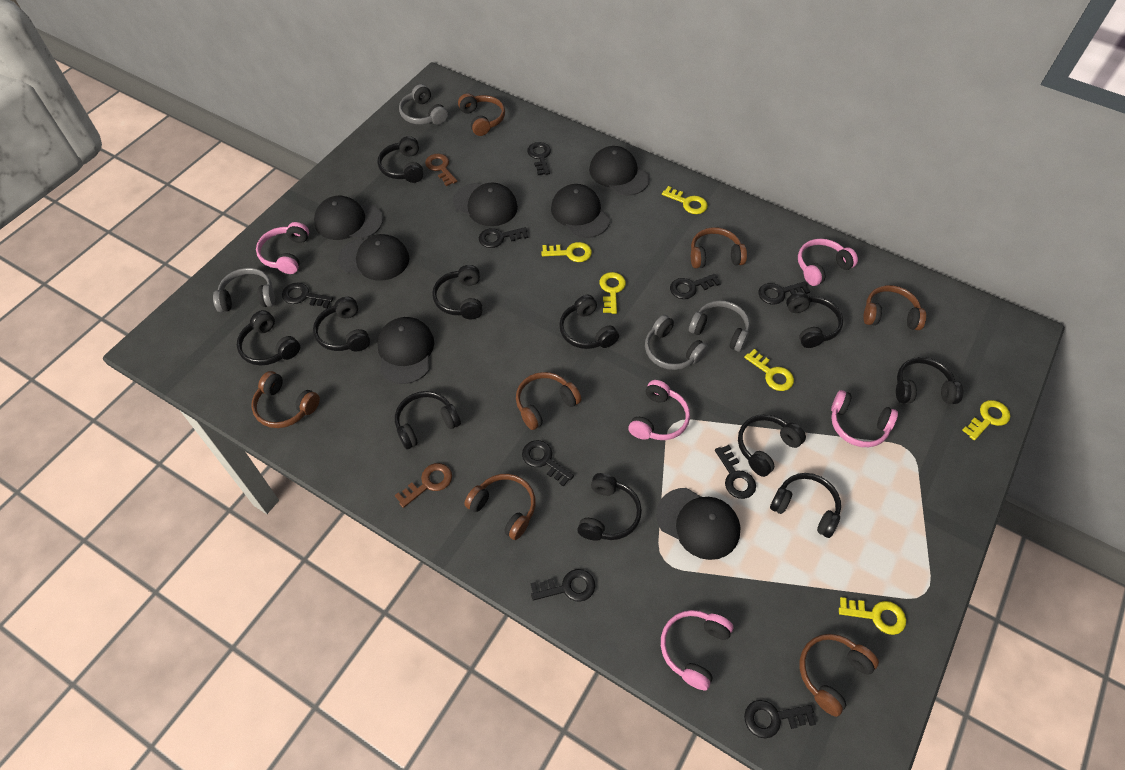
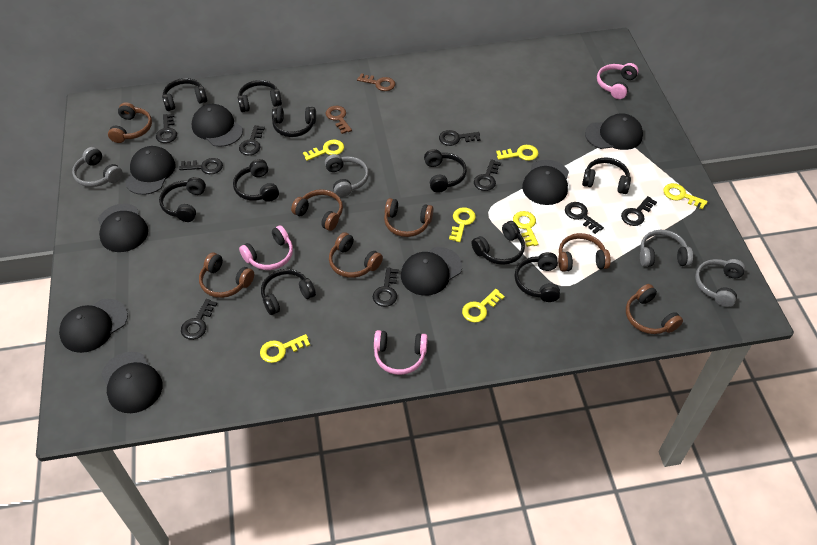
black cap: [314,196,383,240] [338,234,409,281] [377,317,434,384] [453,182,518,226] [551,184,610,238] [589,146,649,196] [656,488,740,560] = 7 -> [59,299,128,353] [98,204,148,252] [101,352,162,413] [125,146,176,195] [192,104,243,147] [401,247,462,296] [522,160,569,205] [585,113,643,150] = 8
black headphones: [237,310,300,366] [313,297,370,351] [378,136,424,183] [395,391,461,449] [432,265,483,319] [559,295,619,349] [577,473,642,541] [738,414,806,477] [770,473,841,538] [786,292,843,348] [896,357,963,404] = 11 -> [159,177,206,222] [162,78,207,111] [233,159,279,202] [238,80,282,112] [261,269,316,315] [272,106,316,137] [424,149,467,193] [471,221,525,265] [515,252,560,302] [582,157,631,194] = 10
pink headphones: [256,222,309,274] [628,380,690,440] [661,610,733,690] [798,239,858,286] [831,390,898,447] = 5 -> [239,225,293,270] [374,330,428,375] [597,63,639,99] = 3
yellow key: [541,242,592,262] [599,272,626,314] [662,186,708,214] [744,349,794,391] [839,597,906,635] [962,400,1010,441] = 6 -> [260,334,310,363] [303,140,344,161] [449,207,476,242] [462,289,505,323] [496,145,539,161] [513,211,538,247] [663,183,708,209] = 7

